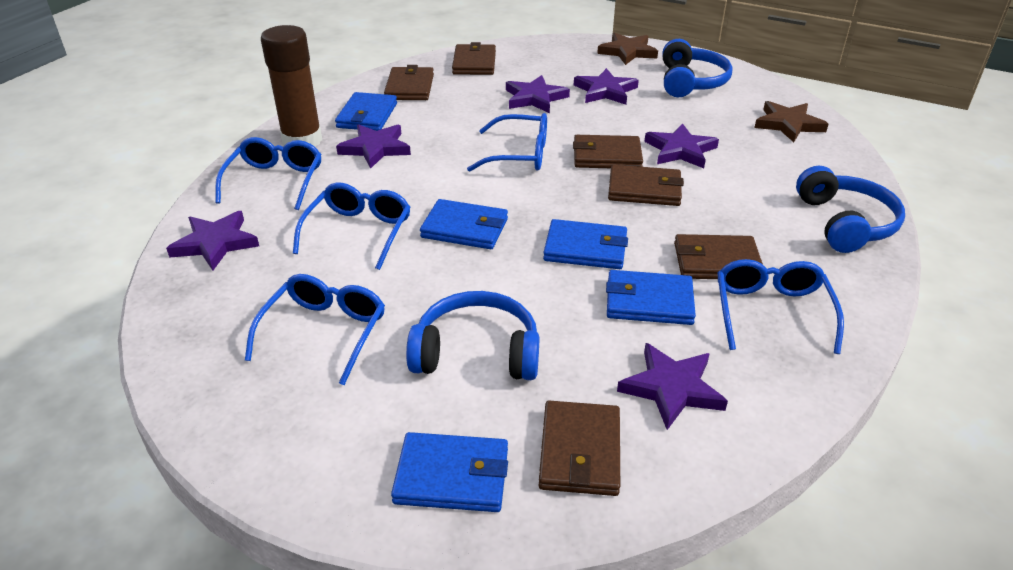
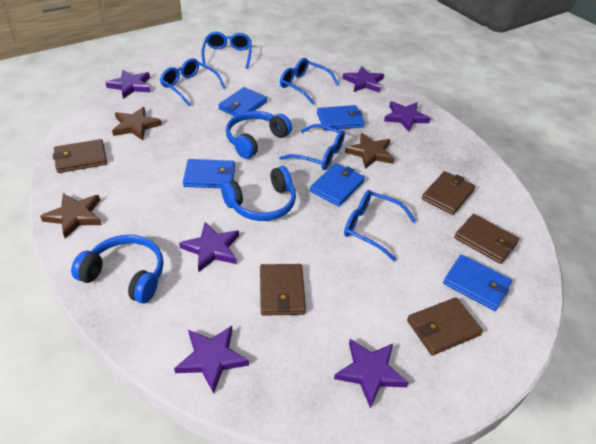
brown glue stick: [261,25,322,147] = 1 -> none = 0
brown star: [597,33,658,65] [754,101,828,142] = 2 -> [40,193,102,239] [112,107,162,140] [345,133,395,169] = 3
brown wallet: [384,65,434,100] [452,42,496,75] [539,401,620,496] [573,135,643,168] [608,165,684,206] [674,234,763,279] = 6 -> [53,139,107,173] [260,264,306,316] [407,297,483,356] [422,171,475,215] [454,214,519,264] = 5

